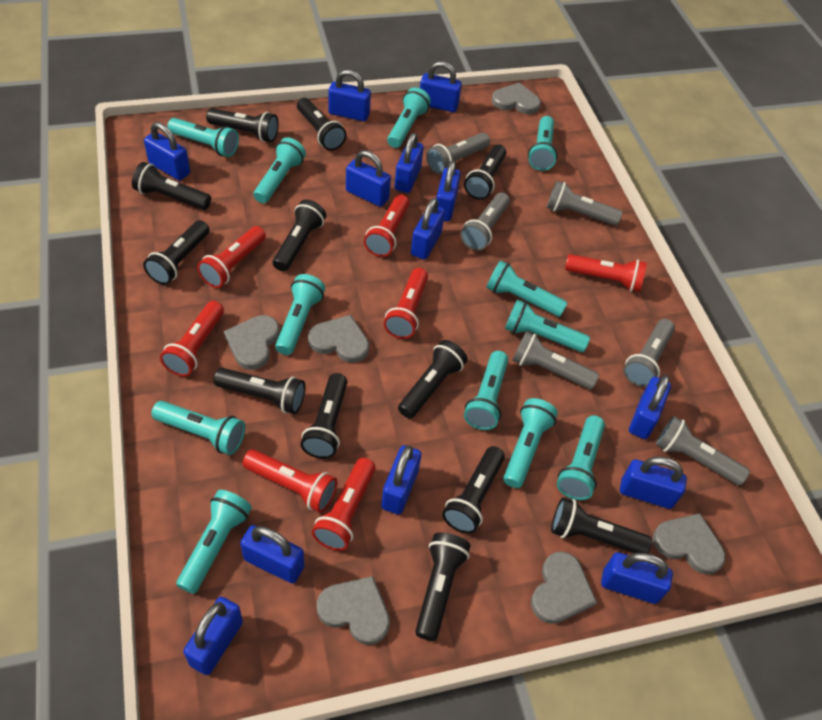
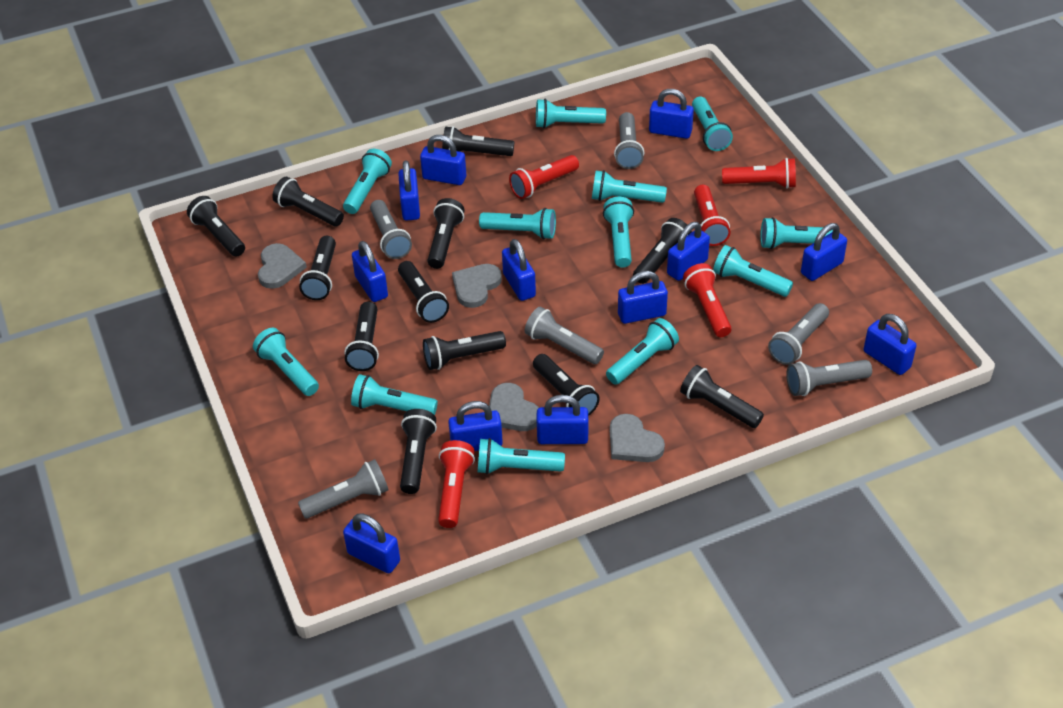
blue padlock: [144,122,190,180] [183,597,243,675] [240,525,304,583] [328,70,371,121] [346,150,391,207] [381,445,421,514] [395,133,424,193] [411,198,445,260] [420,61,462,112] [436,160,461,221] [601,552,673,604] [620,457,687,509] [629,375,671,439] = 13 -> [343,514,400,573] [352,241,388,302] [398,161,420,221] [420,135,466,185] [448,401,503,451] [502,239,536,301] [537,395,588,444] [618,271,668,324] [649,89,694,139] [667,222,710,281] [801,223,847,281] [864,314,916,375] = 12
grey heart: [224,315,280,370] [308,315,369,363] [317,576,390,645] [492,83,541,114] [531,551,597,624] [653,513,725,575] = 6 -> [258,243,307,289] [452,264,502,308] [489,383,539,431] [610,414,665,462] = 4
red flashlight: [160,301,224,377] [197,226,266,288] [242,449,337,513] [312,458,376,551] [364,194,410,257] [384,268,428,339] [565,254,647,292] = 7 -> [438,440,475,528] [509,155,579,199] [683,263,732,337] [694,185,731,246] [722,158,796,189] = 5

